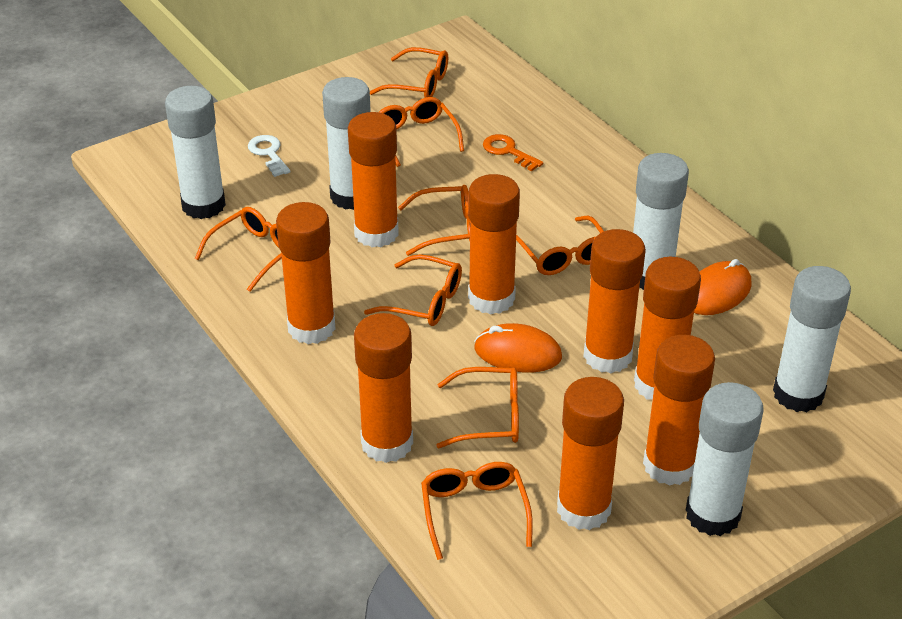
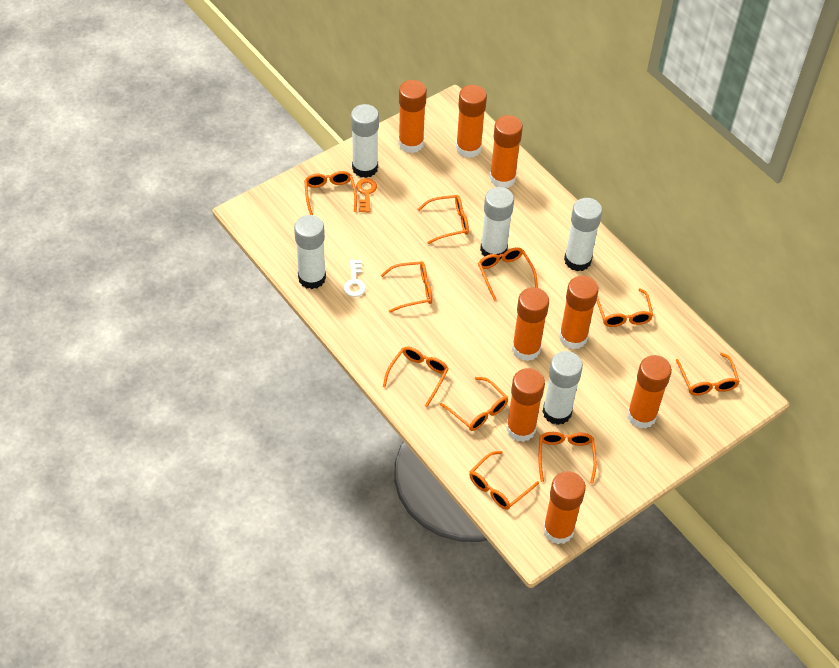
orange glasses: [195,207,282,292] [364,254,462,326] [370,47,448,97] [379,97,464,167] [398,185,470,256] [421,462,533,560] [436,367,519,448] [516,216,604,275] = 8 -> [304,171,357,215] [381,261,432,313] [383,346,449,407] [417,195,469,244] [440,377,508,431] [469,451,539,510] [478,247,538,301] [539,432,597,484] [596,288,653,327] [676,353,740,396] = 10
orange mouse: [474,323,562,373] [694,259,751,315] = 2 -> none = 0

